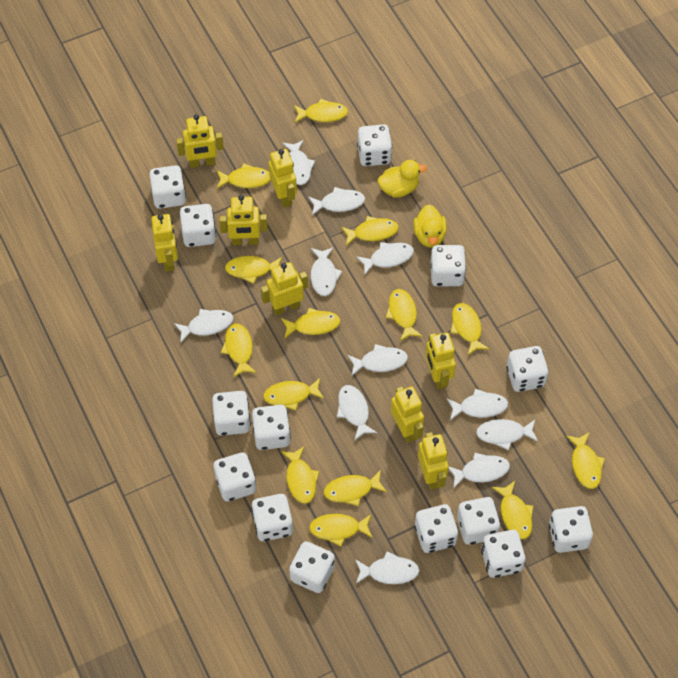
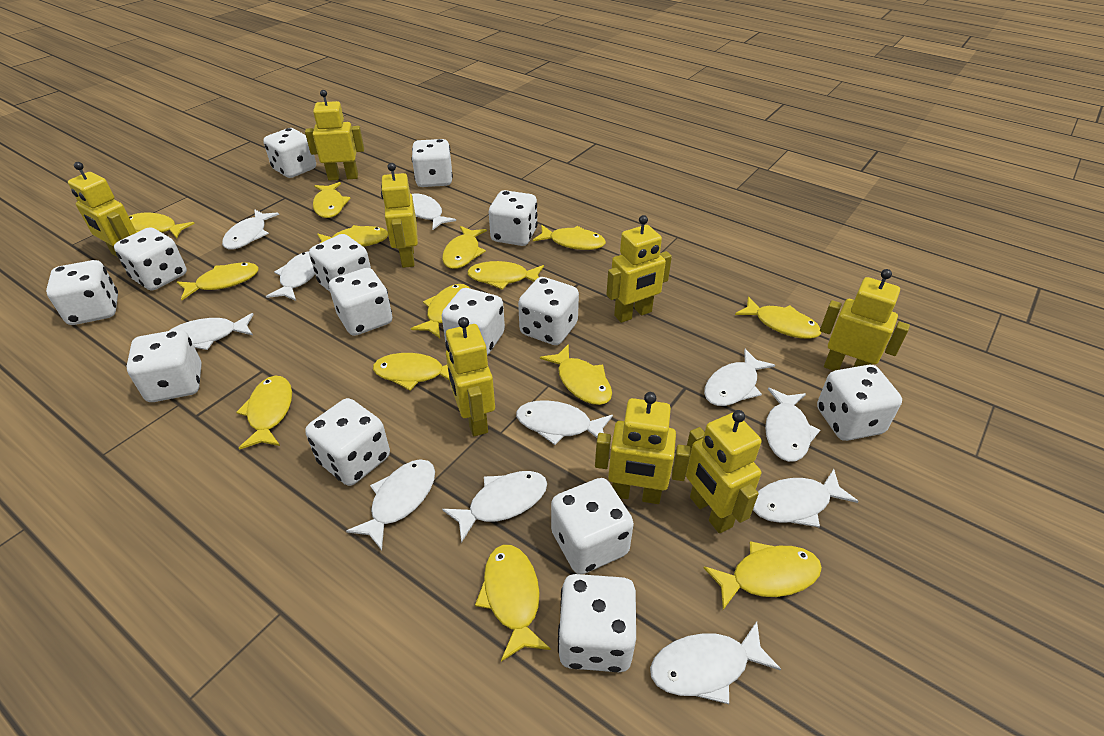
yellow duck: [378,160,427,198] [413,205,447,248] = 2 -> none = 0

